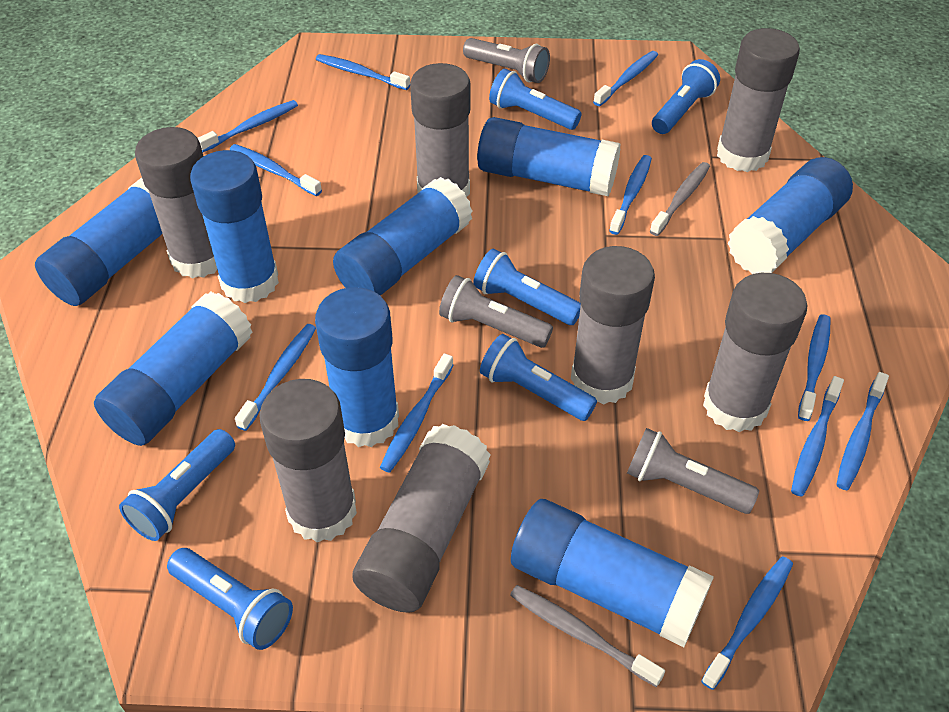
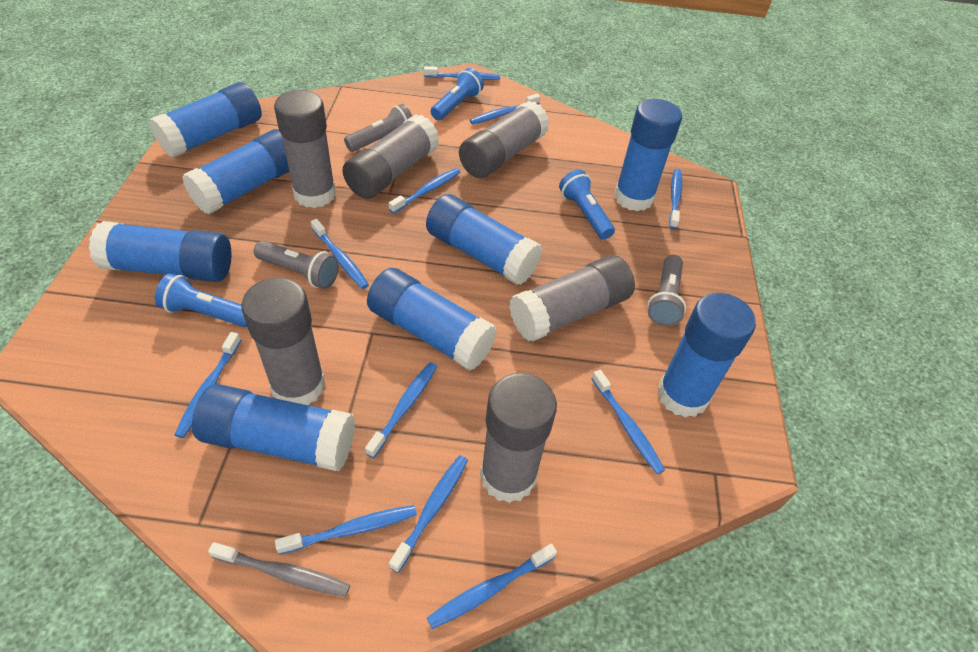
blue flashlight: [119,429,235,541] [167,548,293,650] [473,249,581,325] [480,334,597,421] [489,69,582,130] [652,59,720,134] = 6 -> [155,273,247,327] [431,68,484,120] [559,170,615,239] = 3
grey glue stick: [135,127,217,279] [259,379,357,543] [352,424,491,613] [410,63,471,198] [571,246,655,405] [703,273,808,432] [717,28,800,172] = 7 -> [241,278,326,405] [274,90,336,208] [342,114,439,199] [459,101,550,178] [480,373,557,503] [509,255,635,341] = 6
grey toothbrush: [510,585,665,687] [650,162,710,236] = 2 -> [208,542,350,597] = 1

